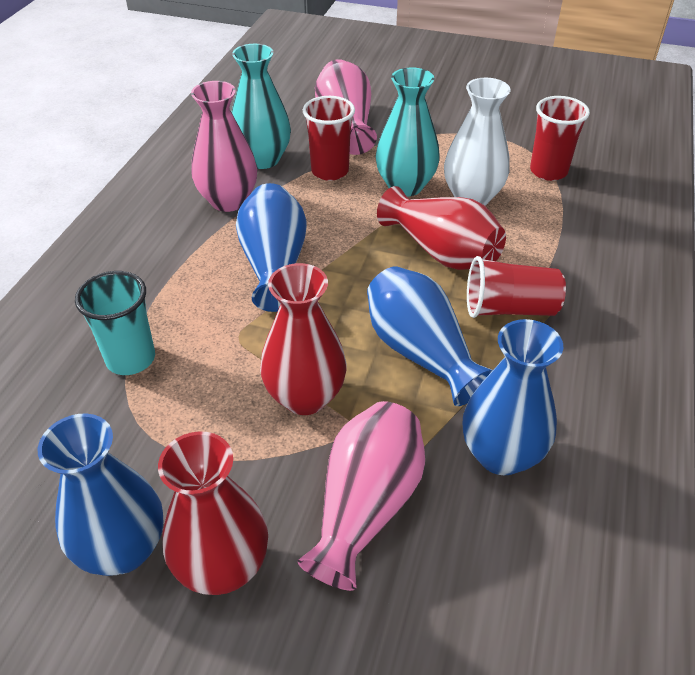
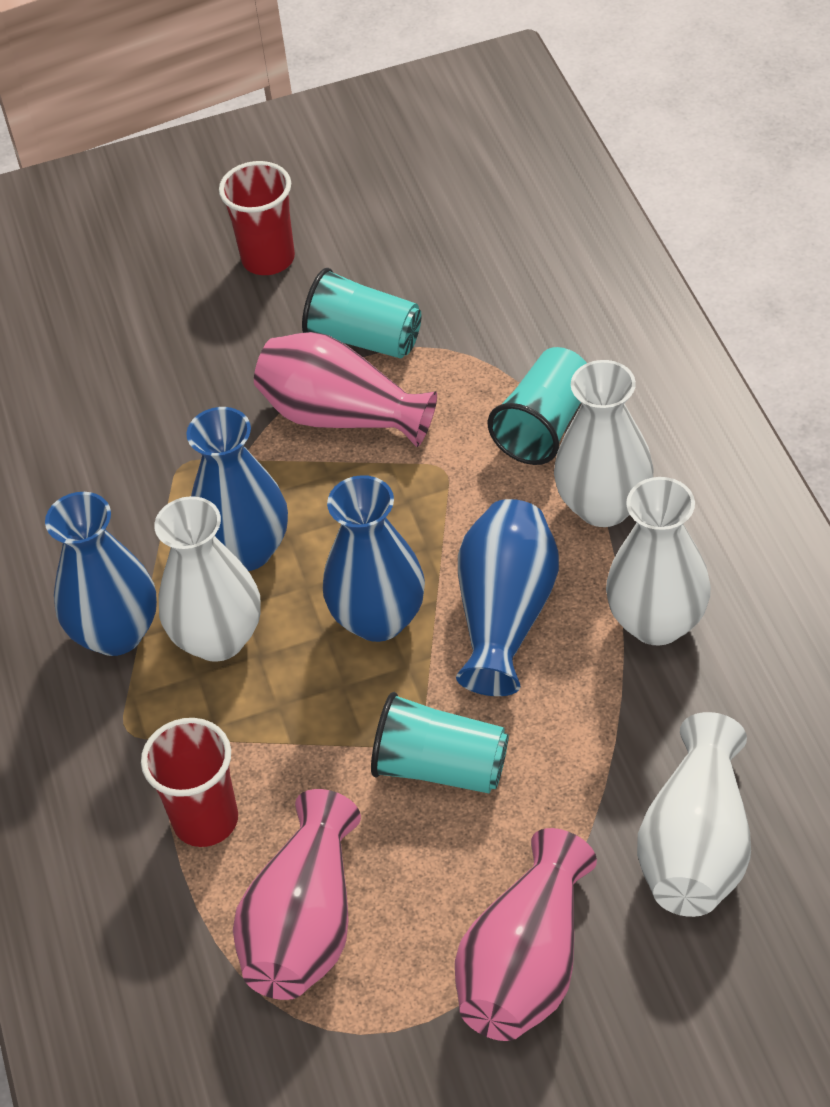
red cup: [303,96,355,181] [467,256,566,318] [530,96,590,181] = 3 -> [141,718,238,847] [219,161,295,275] = 2
red vase: [158,431,268,595] [260,263,346,415] [377,186,506,270] = 3 -> none = 0
turquoise cup: [75,271,155,375] = 1 -> [302,268,422,359] [371,692,509,793] [488,347,586,465] = 3
turquoise vase: [232,44,291,169] [376,67,440,197] = 2 -> none = 0
white vase: [444,78,511,205] = 1 -> [154,496,261,662] [554,360,654,527] [606,477,711,646] [637,712,751,917] = 4

